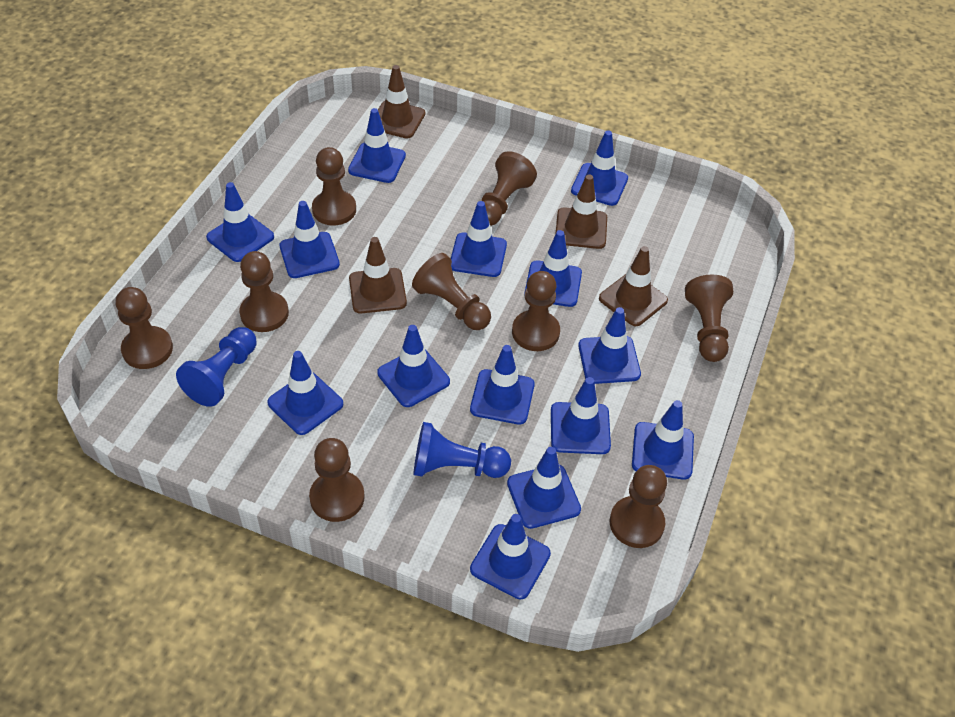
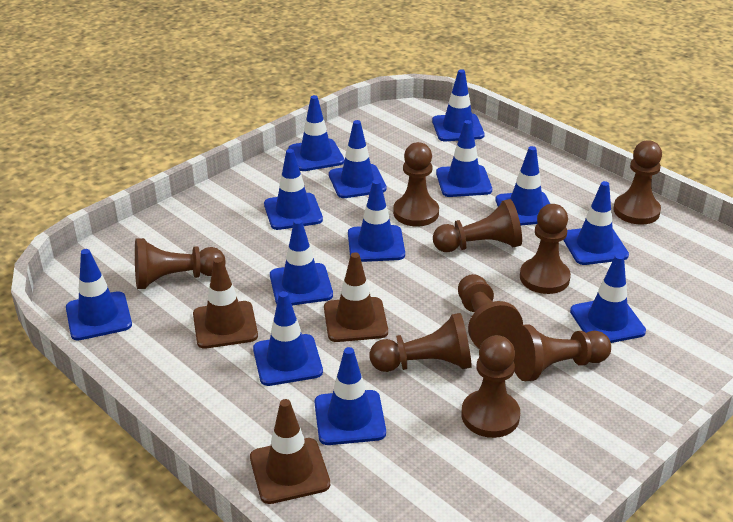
blue pawn: [176,327,257,407] [414,422,511,478] = 2 -> none = 0
blue traffic cone: [206,182,274,262] [267,351,344,435] [279,201,340,278] [348,108,406,183] [377,325,450,407] [451,201,507,277] [470,345,535,425] [470,514,551,600] [507,447,581,529] [524,230,582,307] [551,377,611,454] [571,130,628,206] [578,307,641,384] [632,400,694,480] = 14 -> [66,249,132,341] [253,291,323,386] [264,149,323,230] [270,219,333,305] [288,95,345,171] [315,347,386,445] [329,120,387,198] [348,180,405,262] [432,69,485,141] [436,120,492,197] [495,146,550,225] [563,181,629,265] [570,254,646,343] = 13
brown traffic cone: [349,237,407,314] [378,65,425,139] [556,174,607,249] [599,246,668,326] = 4 -> [193,257,258,349] [250,399,330,504] [324,252,388,342] = 3

